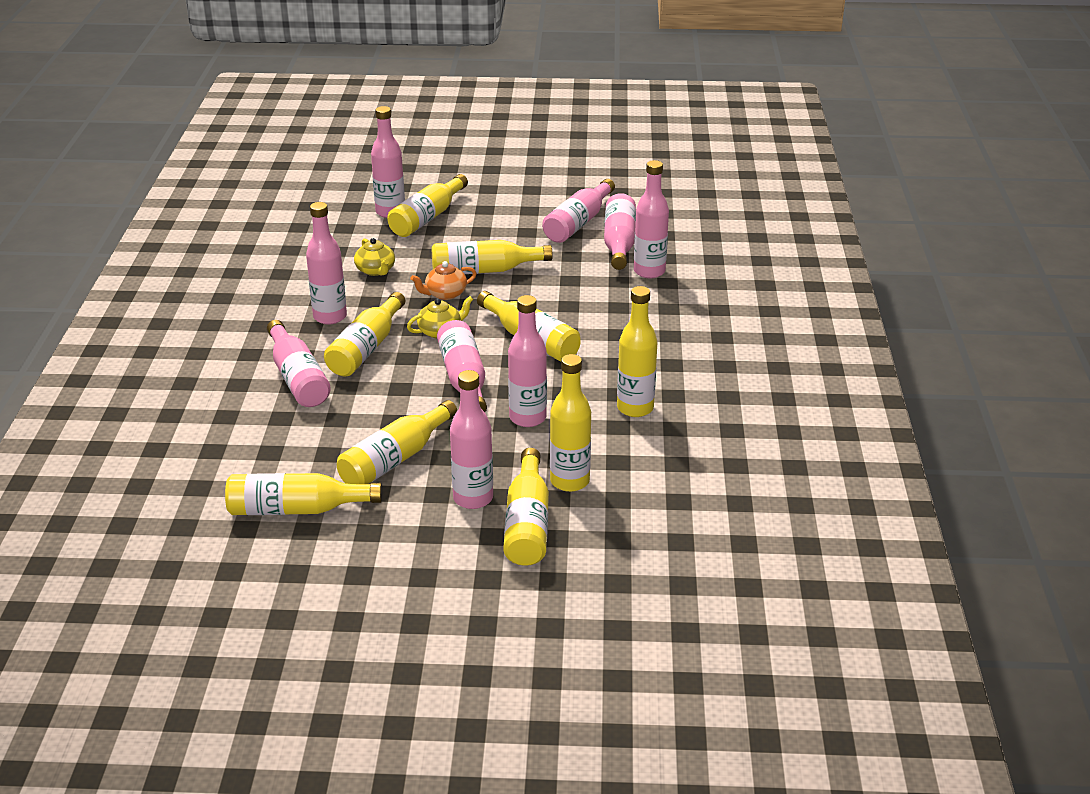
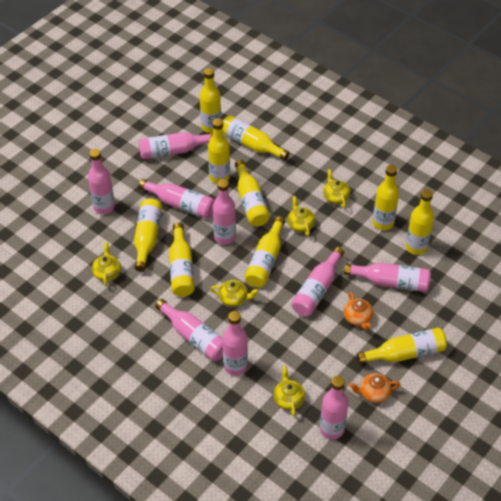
orange teapot: [411,261,477,300] = 1 -> [343,292,373,330] [349,373,400,403] = 2
yellow bottle: [225,473,382,515] [324,292,405,376] [337,400,457,484] [387,174,468,237] [432,240,553,274] [477,291,581,361] [503,448,549,566] [550,354,591,492] [617,286,657,417] = 9 -> [134,198,162,272] [169,222,195,297] [200,68,221,133] [208,118,230,184] [223,115,290,161] [235,160,270,226] [245,216,285,287] [357,328,447,364] [373,165,399,230] [405,189,434,255] = 10
yellow teapot: [354,238,395,276] [407,296,473,338] = 2 -> [92,242,121,286] [210,280,259,307] [273,366,305,417] [288,196,315,236] [323,169,351,208] = 5

